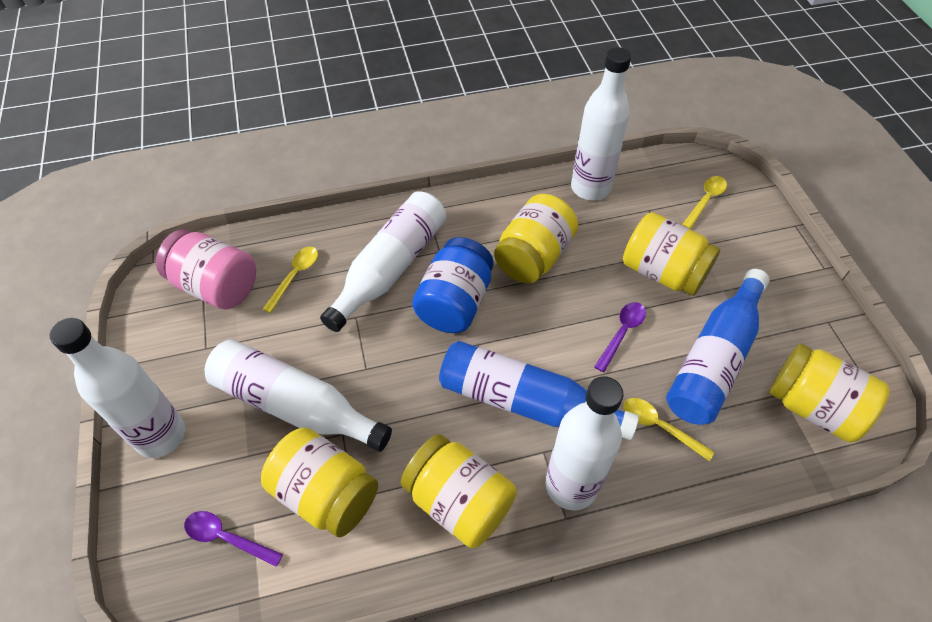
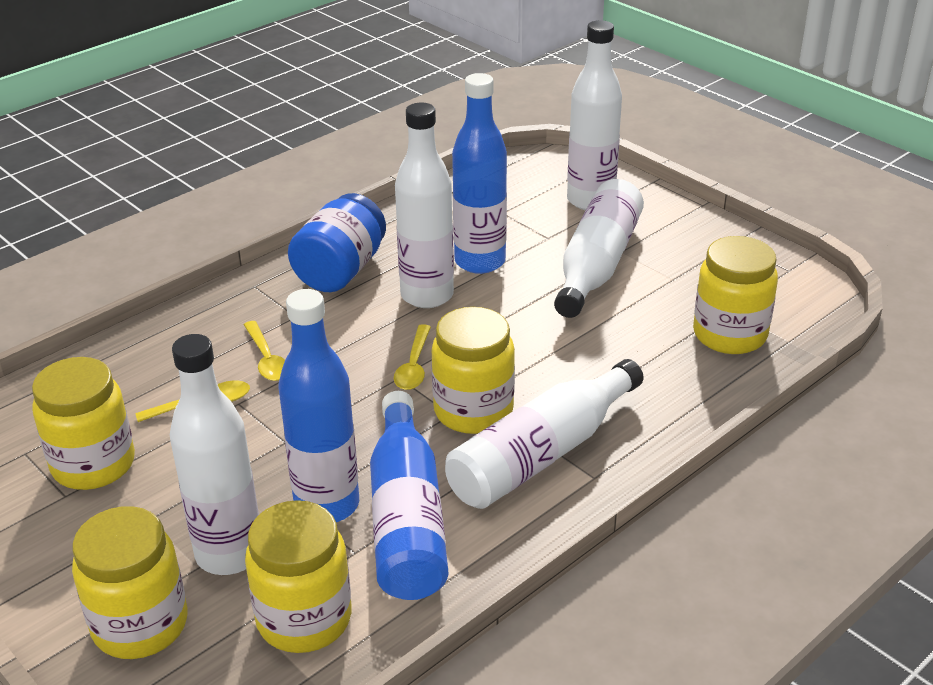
blue bottle: [439,341,639,440] [666,269,770,425] = 2 -> [278,289,359,522] [370,391,448,600] [452,73,507,274] = 3
pink jar: [156,230,256,309] = 1 -> none = 0
purple spoon: [184,511,283,567] [595,302,646,372] = 2 -> none = 0

